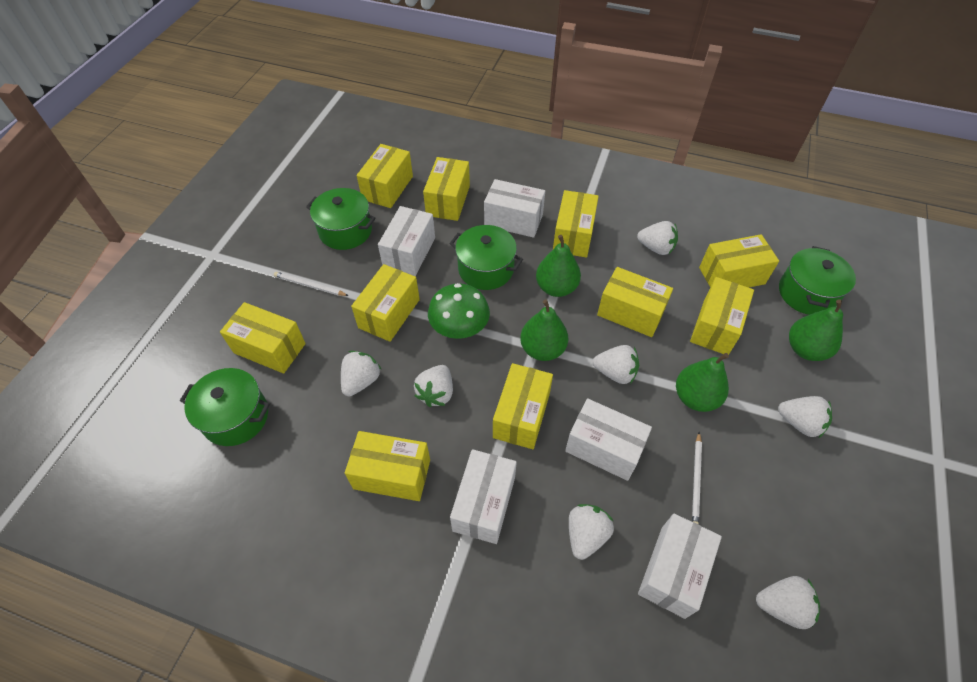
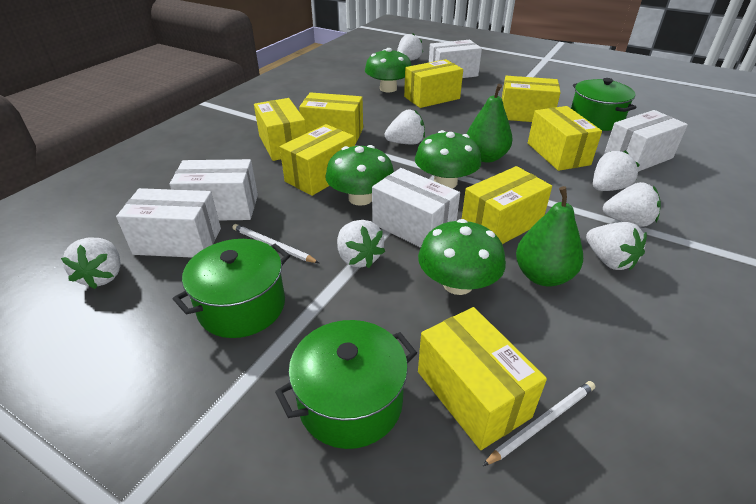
green mushroom: [428,283,490,339] = 1 -> [325,145,394,206] [365,48,412,92] [415,130,481,188] [418,219,506,295] = 4
green pear: [520,300,568,361] [536,235,581,297] [676,353,729,412] [789,300,843,361] = 4 -> [467,84,513,163] [516,186,583,287] = 2
green pot: [180,368,270,446] [306,188,376,250] [449,225,523,290] [779,246,856,315] = 4 -> [173,239,290,338] [275,320,417,449] [571,78,637,131] = 3
yellow box: [220,302,306,374] [345,431,430,501] [351,264,420,342] [357,144,413,208] [423,157,470,221] [493,363,553,449] [553,190,599,257] [597,267,673,337] [690,277,754,355] [699,234,779,288] = 10 -> [254,98,307,161] [280,124,355,196] [299,92,363,144] [404,59,463,108] [418,307,547,450] [462,166,552,244] [502,76,561,122] [528,106,602,171] = 8

